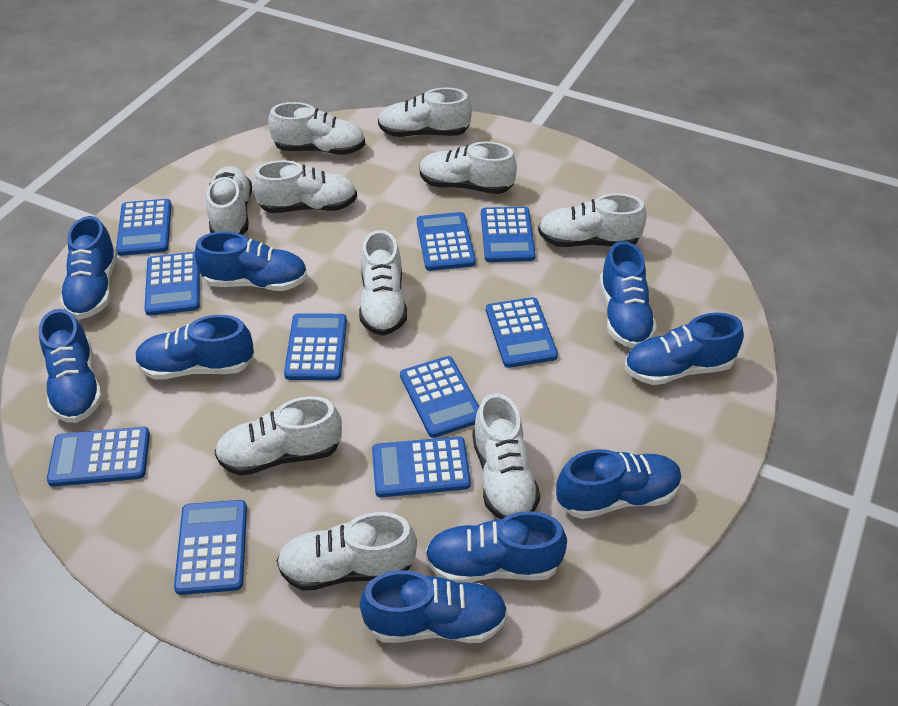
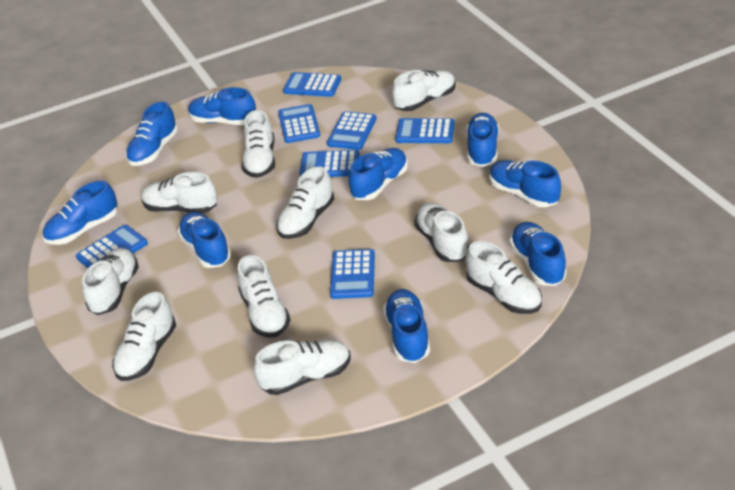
blue calculator: [47,427,150,487] [116,199,171,256] [144,252,200,316] [174,500,247,595] [284,313,347,380] [372,436,471,497] [400,356,479,438] [417,212,476,271] [481,207,536,262] [486,297,558,368] = 10 -> [76,225,148,268] [278,104,320,143] [283,72,341,97] [299,150,360,177] [327,111,377,150] [330,249,375,299] [395,118,455,143] = 7

